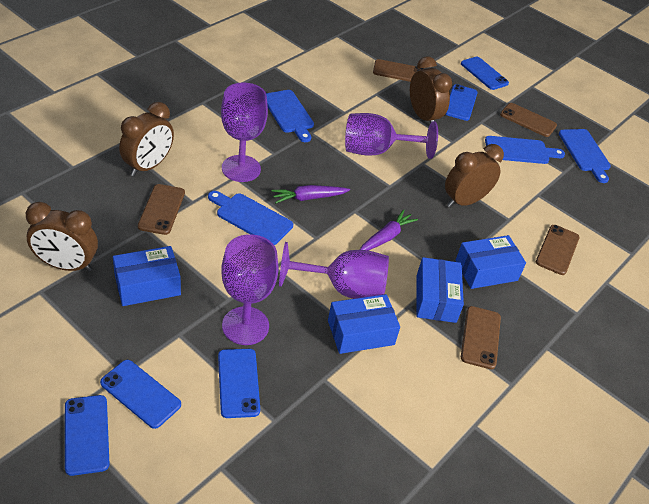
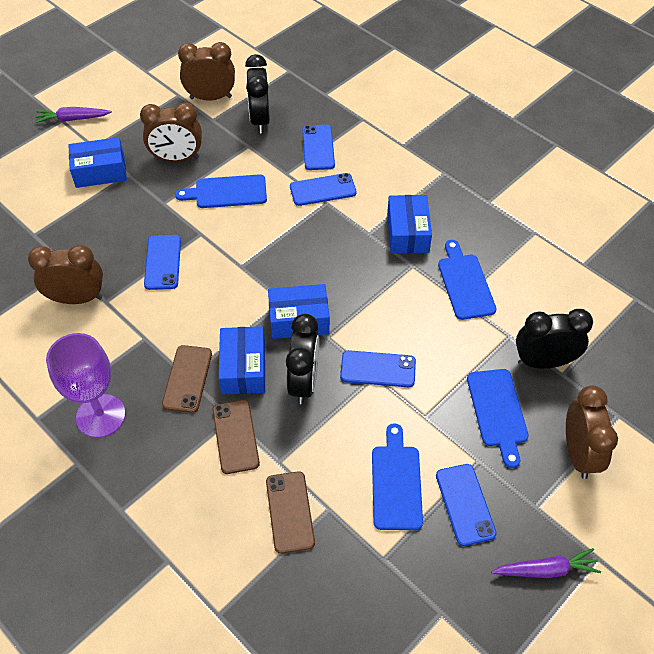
black clock: none = 0 -> [245,54,270,133] [286,314,319,404] [516,309,593,369] = 3
brown phone: [138,184,185,235] [373,59,424,82] [461,306,501,369] [500,103,557,137] [536,225,580,275] = 5 -> [162,345,212,413] [213,400,260,474] [266,471,315,554] = 3
purple goblet: [221,82,268,182] [221,234,279,345] [279,242,389,299] [345,113,438,159] = 4 -> [46,333,125,438] = 1

